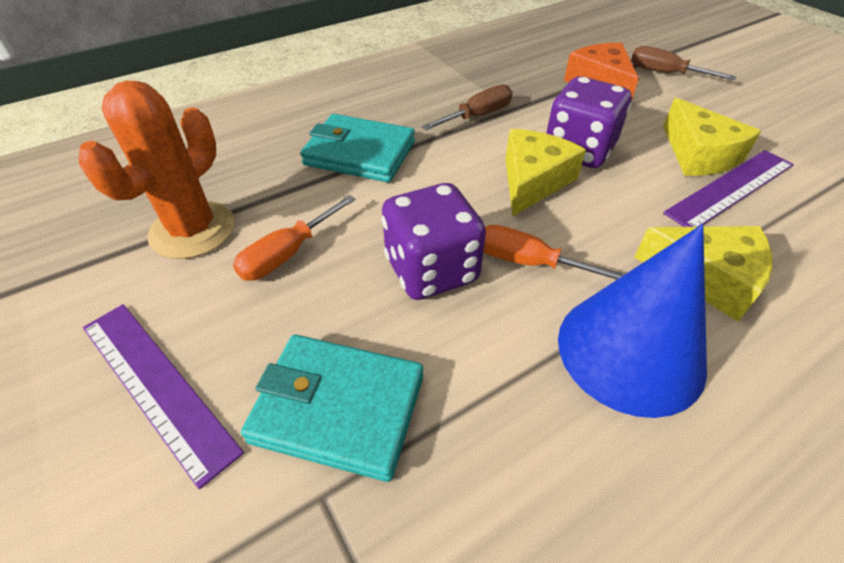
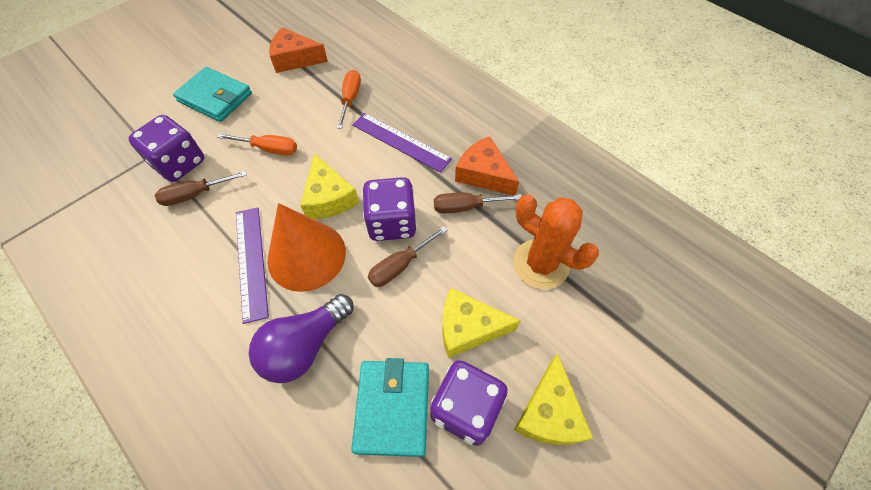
blue cone: [558,224,707,418] = 1 -> none = 0
brown screwdriver: [421,84,513,130] [631,46,736,80] = 2 -> [155,171,247,206] [368,226,447,287] [434,193,521,213] = 3
orange cheese: [564,43,639,101] = 1 -> [269,27,328,73] [455,136,519,196] = 2
orange cone: none = 0 -> [267,203,346,292] = 1
purple dice: [381,183,486,300] [546,76,632,168] = 2 -> [128,115,204,182] [362,177,417,241] [430,360,508,446] = 3
purple light bulb: none = 0 -> [249,294,354,383] = 1

